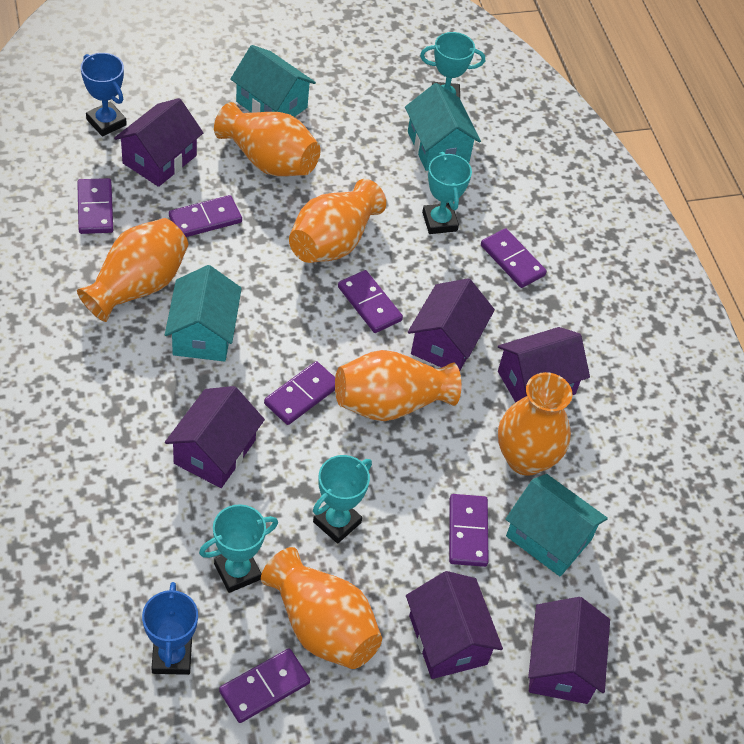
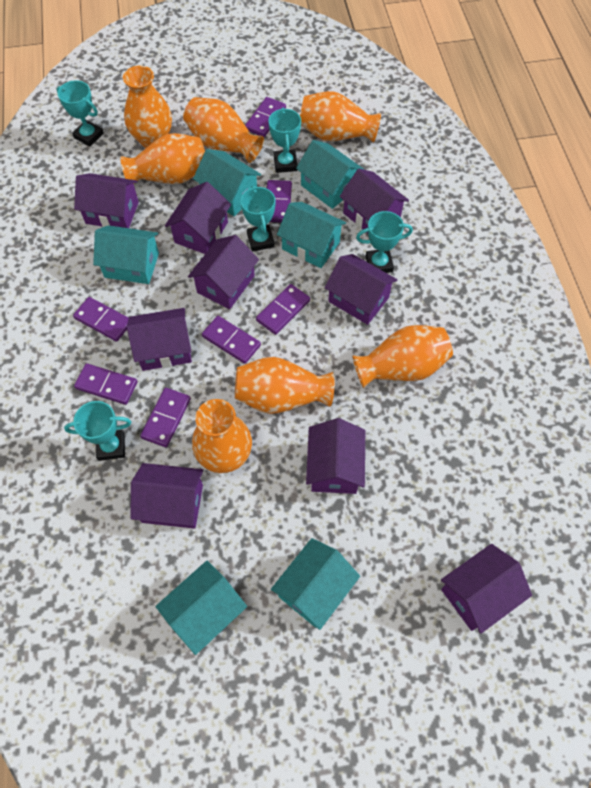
blue trophy: [81,53,127,136] [142,582,198,675] = 2 -> none = 0
orange vase: [77,218,188,322] [214,102,321,176] [261,547,382,669] [289,179,386,263] [335,350,461,421] [498,372,572,476] = 6 -> [120,133,205,184] [123,66,172,148] [183,97,264,163] [192,399,252,473] [235,357,335,414] [300,91,381,143] [352,325,453,388] = 7
purple house: [114,98,203,187] [165,386,265,488] [406,571,503,679] [408,278,495,371] [498,327,590,403] [528,597,610,704] = 6 -> [74,173,139,228] [127,308,192,371] [130,463,203,529] [165,182,231,254] [188,235,259,309] [306,418,365,494] [324,254,397,325] [340,169,409,233] [441,544,532,634] = 9
turquoise house: [165,265,242,362] [230,45,316,117] [405,83,481,171] [506,474,608,576] = 4 -> [93,225,159,284] [155,561,247,655] [193,149,261,216] [271,538,360,630] [277,202,346,268] [296,140,363,209] = 6
turquoise trophy: [199,504,278,593] [313,455,372,544] [420,32,485,98] [422,152,472,234] = 4 -> [57,80,104,147] [64,401,131,461] [240,185,276,252] [268,108,301,173] [356,211,413,273] = 5

